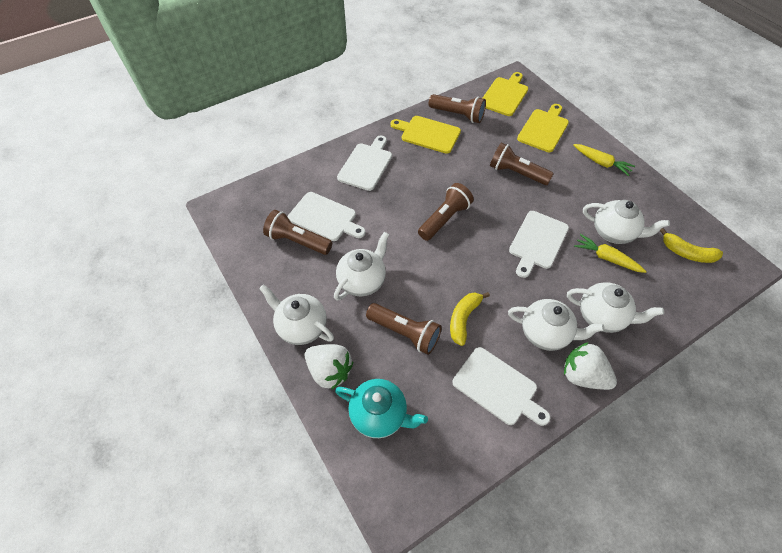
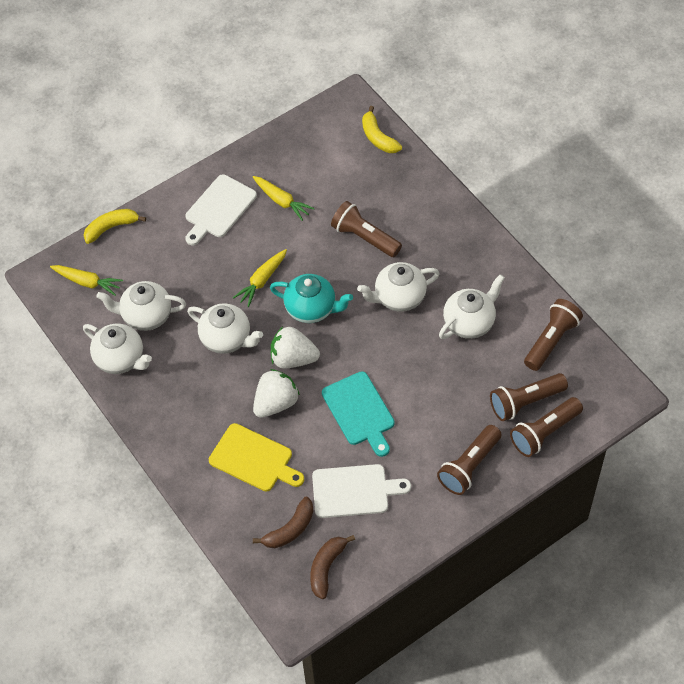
brown banana: none = 0 -> [253,497,314,548] [310,535,355,599] = 2
turquoise cutting board: none = 0 -> [322,371,395,457] = 1
white cutting board: [288,192,366,241] [337,136,392,191] [452,347,550,426] [509,211,569,278] = 4 -> [185,174,257,245] [312,464,411,518] = 2
yellow carrot: [573,144,635,176] [574,234,647,273] = 2 -> [50,265,123,296] [233,249,287,307] [253,176,315,221] = 3
yellow cutting board: [390,116,461,154] [483,72,528,116] [517,104,569,152] = 3 -> [209,423,304,491] = 1

